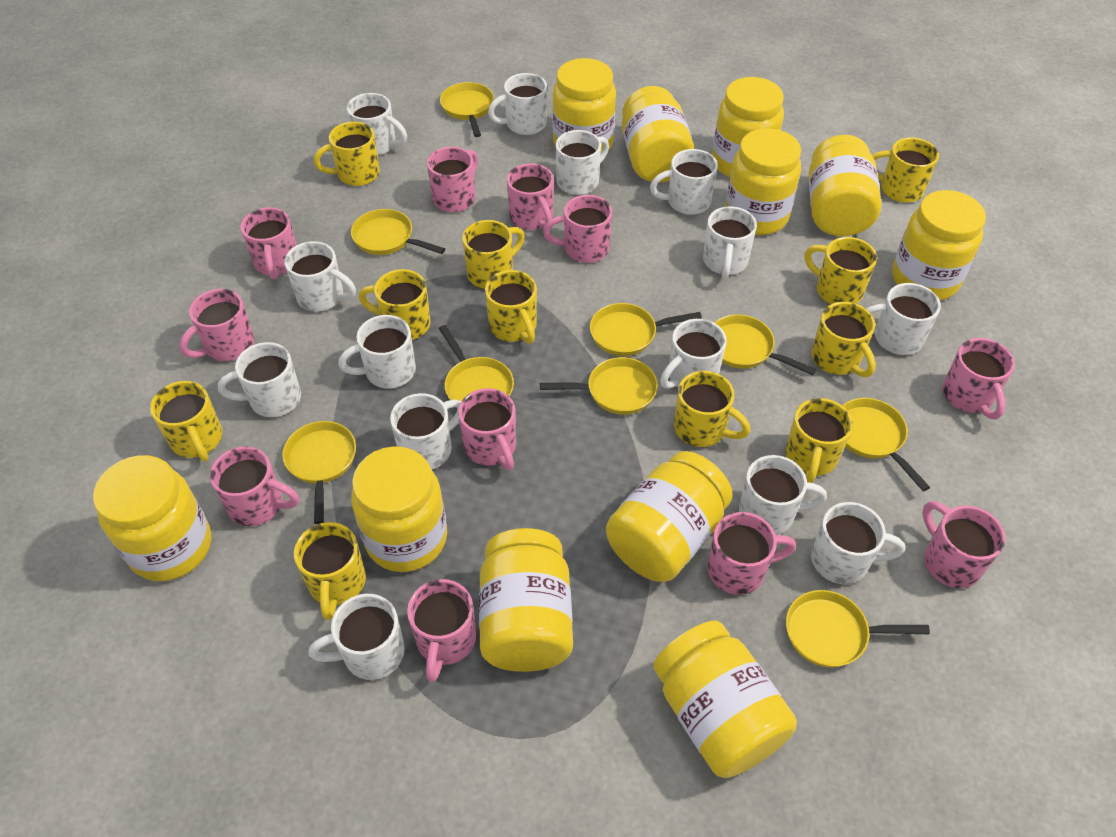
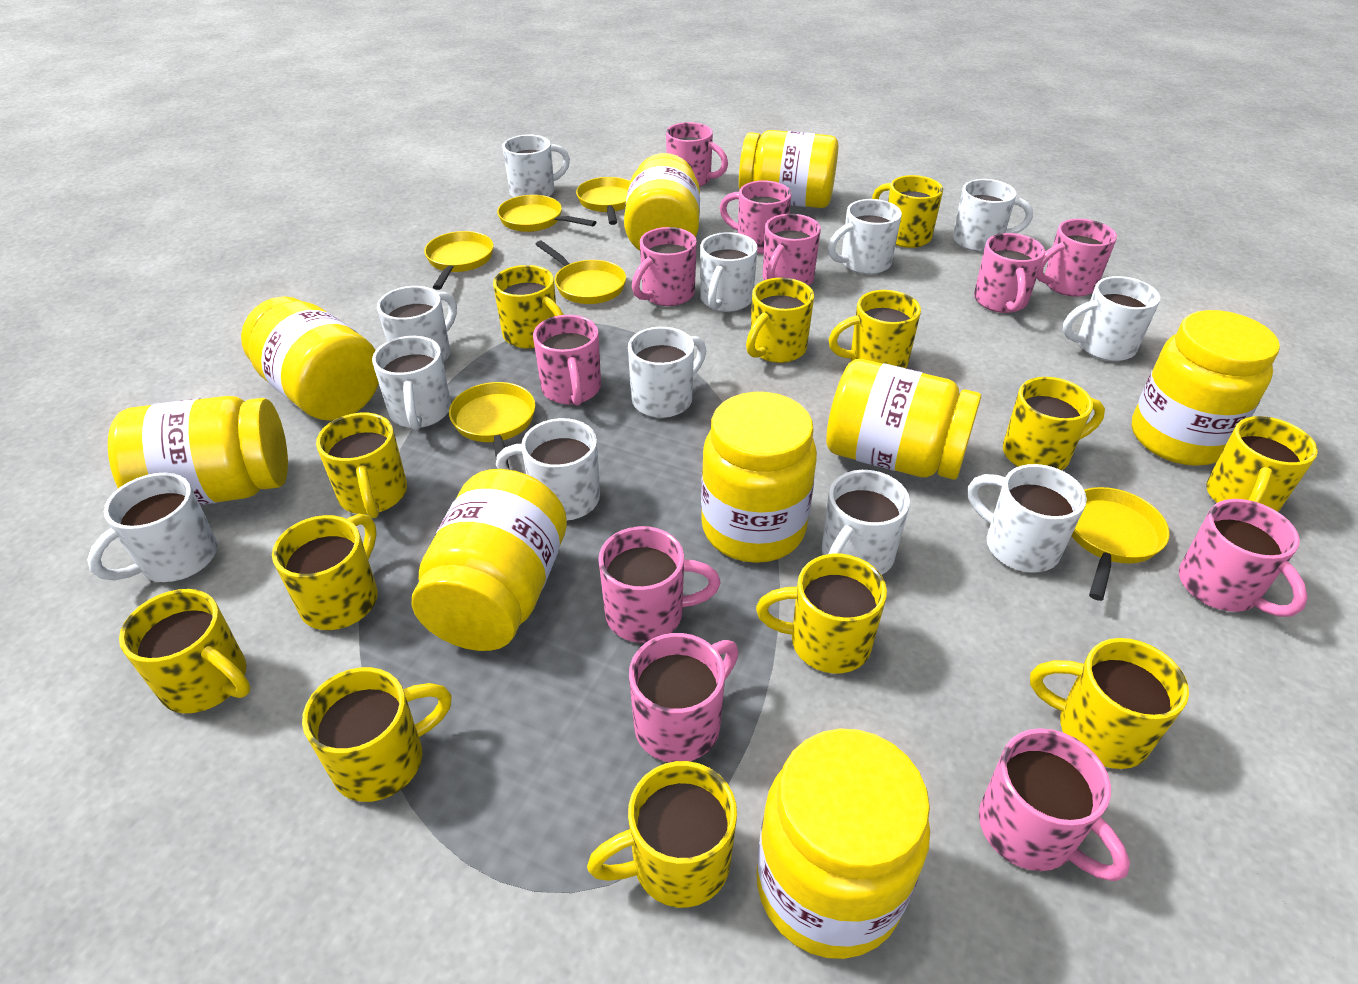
white mug: [218,342,301,417] [284,241,356,312] [309,594,405,680] [338,315,416,389] [347,93,407,155] [390,393,461,470] [488,73,547,135] [556,130,609,195] [650,149,718,215] [660,319,727,389] [703,206,757,278] [739,455,827,535] [811,502,905,584] [866,283,941,355] = 14 -> [87,473,218,582] [372,336,451,430] [377,286,457,362] [496,418,600,520] [502,134,570,197] [628,327,706,418] [700,232,758,312] [822,470,910,575] [828,199,902,274] [953,179,1033,252] [968,464,1087,573] [1063,276,1160,361] = 12
yellow jar: [93,455,211,581] [351,446,447,572] [479,528,573,672] [552,58,616,151] [606,451,733,582] [622,86,694,182] [653,621,797,778] [712,77,784,177] [725,128,801,235] [809,135,881,236] [892,190,986,300] = 11 -> [108,396,288,505] [241,296,379,421] [412,469,567,651] [624,153,700,251] [701,392,817,563] [739,130,838,208] [757,728,930,959] [826,359,981,480] [1132,310,1280,466] = 9
yellow mug: [150,381,222,462] [294,522,366,620] [314,122,380,186] [359,269,430,340] [462,220,525,289] [485,270,537,344] [674,371,750,447] [785,398,853,483] [804,237,877,304] [811,302,876,377] [872,137,939,203] = 11 -> [119,589,251,713] [272,514,378,630] [302,667,452,802] [316,413,407,518] [493,265,564,349] [587,761,737,908] [746,278,814,363] [756,554,887,673] [828,290,921,368] [872,175,943,248] [1003,377,1105,470] [1030,638,1189,769] [1206,416,1318,512] = 13
yellow pan: [282,421,356,524] [351,209,445,255] [439,325,514,401] [440,82,494,137] [540,357,658,415] [590,303,702,356] [714,315,817,375] [786,590,930,668] [842,398,930,491] = 9 -> [424,231,494,290] [449,382,535,469] [497,195,596,232] [535,241,626,304] [576,177,630,225] [1072,487,1170,601] = 6

